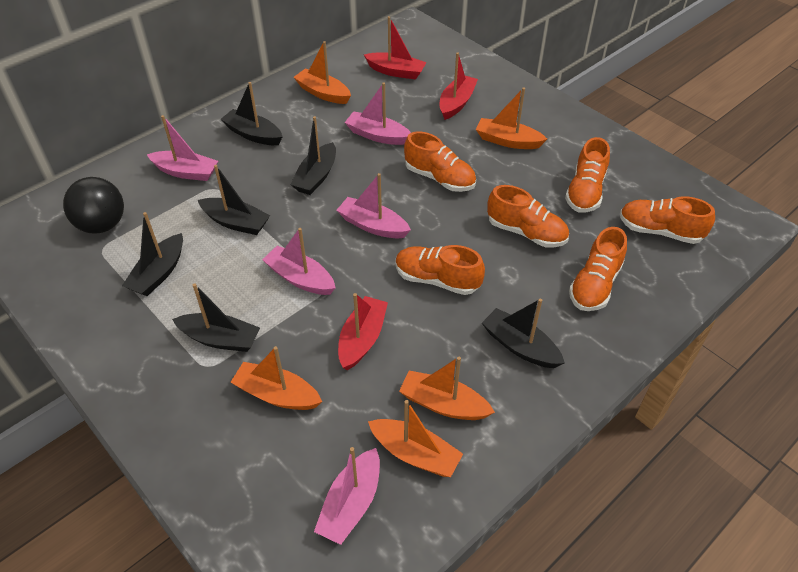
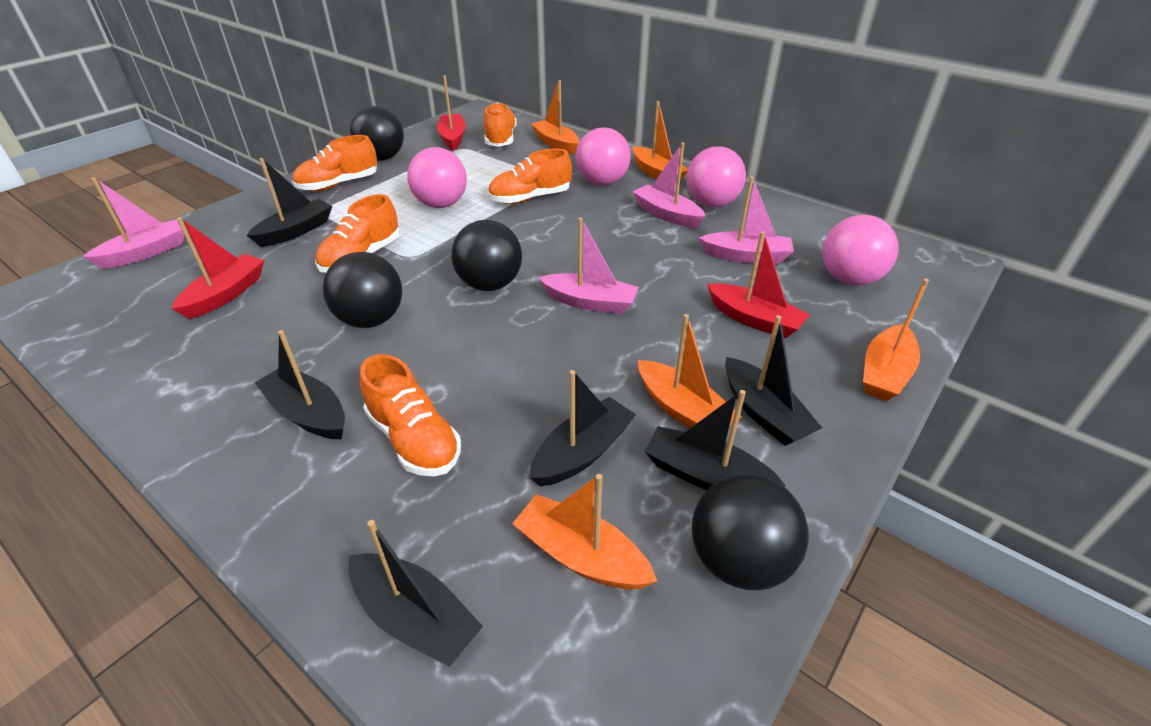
black ball: [63,177,124,233] = 1 -> [323,252,402,328] [350,106,404,161] [451,220,522,291] [692,474,809,590] = 4
orange shoe: [395,245,485,295] [404,132,476,192] [487,185,569,248] [565,137,610,213] [569,227,627,311] [620,196,715,244] = 6 -> [292,135,377,191] [315,194,400,273] [360,354,461,476] [484,102,517,147] [488,148,572,204] = 5
pink ball: none = 0 -> [407,147,467,208] [576,128,631,186] [687,146,746,207] [822,215,899,285] = 4
pink boat: [147,115,218,181] [262,228,335,295] [314,447,380,545] [337,173,411,238] [344,82,411,145] = 5 -> [83,177,185,268] [538,217,639,314] [632,143,706,228] [699,176,794,263] = 4

